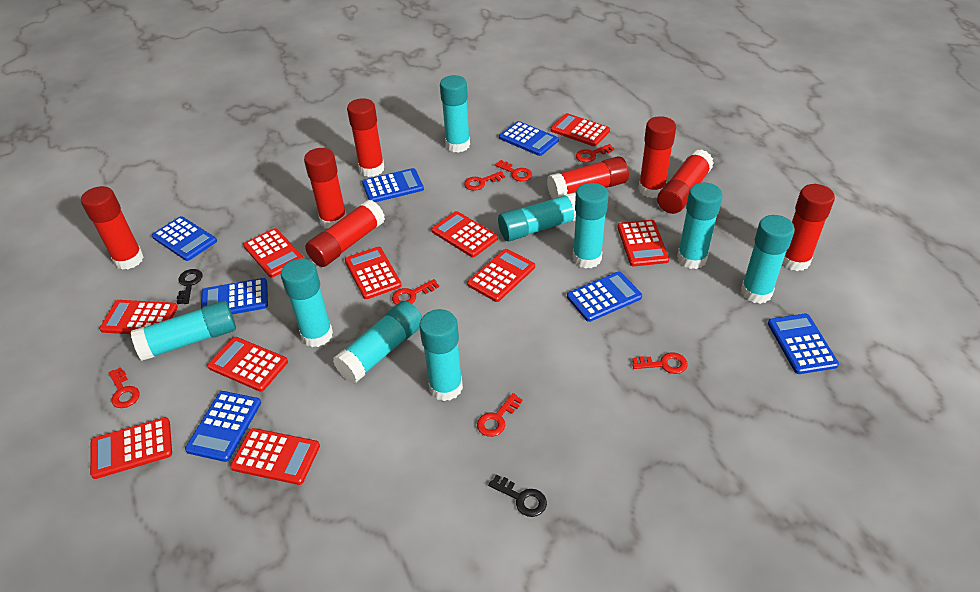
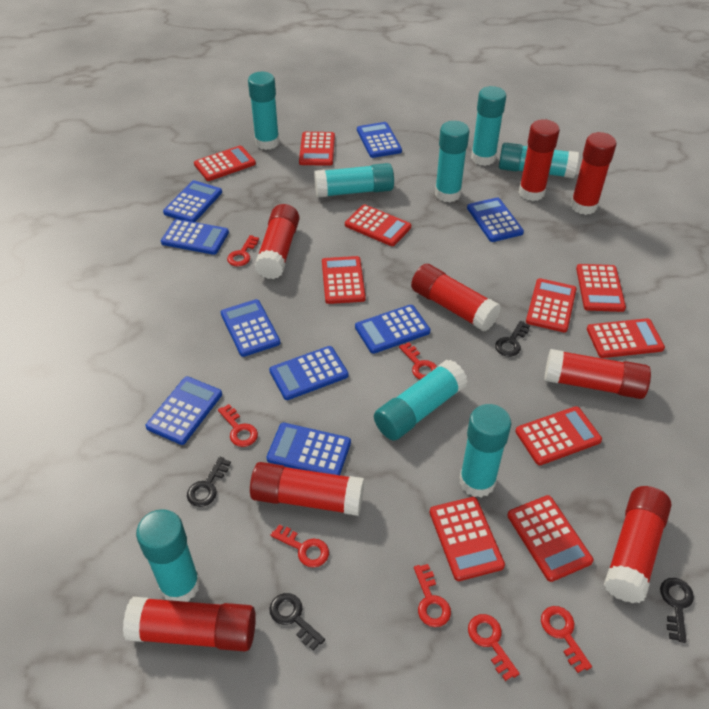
black key: [177,269,203,304] [488,474,547,517] = 2 -> [187,457,231,507] [269,593,325,650] [495,321,530,357] [660,578,694,643] = 4
blue calculator: [152,216,217,261] [185,391,261,462] [201,278,268,314] [362,168,424,202] [499,121,559,156] [567,271,642,322] [768,313,839,374] = 7 -> [146,376,222,445] [161,219,229,255] [163,180,222,222] [221,299,280,357] [267,423,351,475] [269,346,349,400] [355,305,431,354] [357,122,402,158] [467,197,524,242] = 9
turquoise glue stick: [131,301,236,361] [281,259,333,347] [333,301,422,384] [419,309,463,401] [440,75,470,153] [498,192,576,241] [573,183,609,269] [677,183,723,269] [741,215,795,304] = 9 -> [136,509,200,602] [248,72,279,150] [314,163,394,198] [374,359,468,440] [435,121,469,202] [459,404,511,498] [471,86,506,166] [499,143,579,178] = 8

